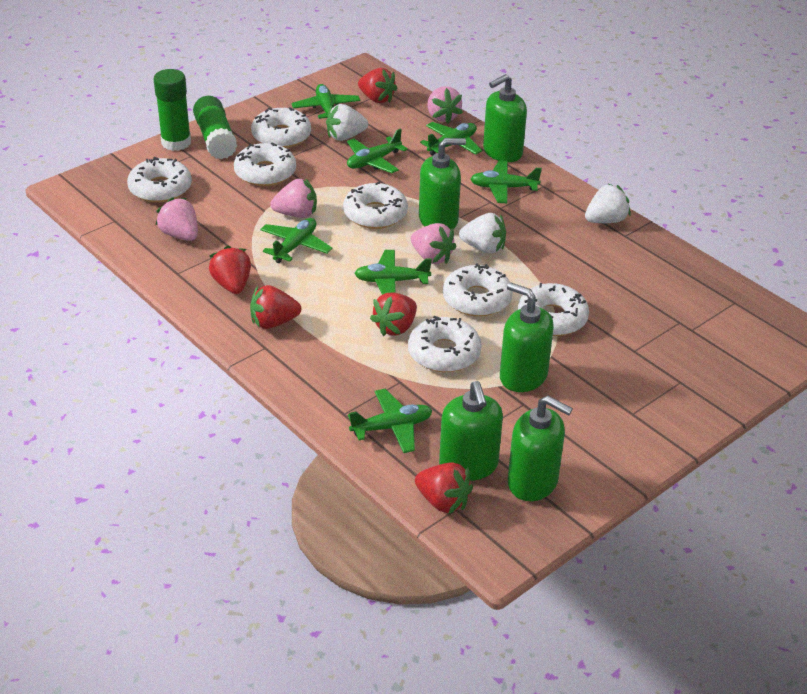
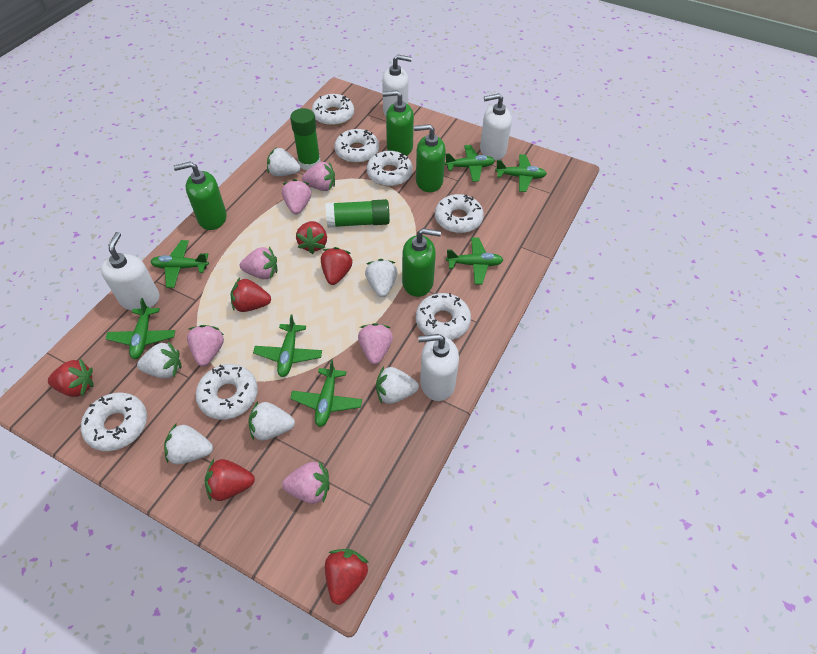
green soap dispenser: [419,138,466,230] [439,381,503,481] [483,74,527,162] [500,282,554,392] [508,396,573,501] = 5 -> [173,162,227,230] [382,90,414,156] [402,228,441,297] [414,124,446,192] = 4
pink strawberry: [156,197,198,241] [271,178,317,218] [411,223,457,264] [427,86,463,124] = 4 -> [187,325,224,366] [240,247,277,279] [282,179,311,214] [282,461,330,504] [302,162,335,191] [358,323,393,365] = 6
red strawberry: [209,246,251,294] [250,285,301,329] [358,68,397,103] [370,293,417,336] [415,462,473,514] = 5 -> [48,359,94,397] [205,459,255,501] [231,278,271,312] [296,221,327,254] [321,247,353,285] [325,549,369,605] = 6
white soap dispenser: none = 0 -> [101,232,160,311] [382,54,412,116] [418,334,459,401] [480,93,512,160] = 4
white strawberry: [326,104,368,141] [459,213,506,254] [585,184,631,223] = 3 -> [137,341,182,378] [164,423,213,464] [248,401,295,441] [267,147,301,176] [365,259,398,297] [376,366,419,404] = 6

